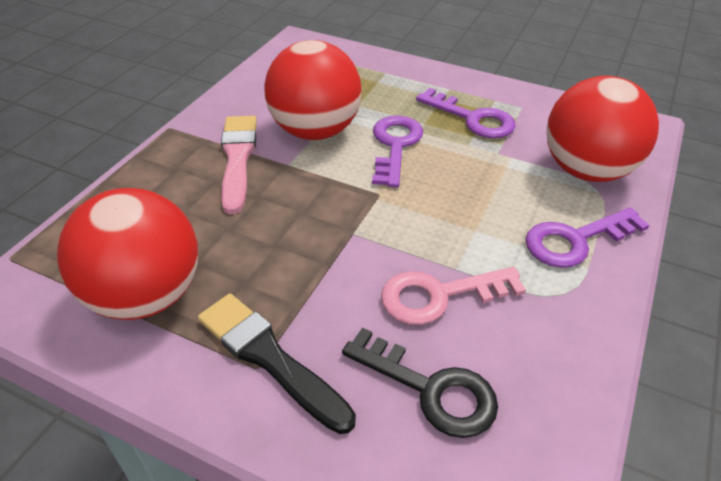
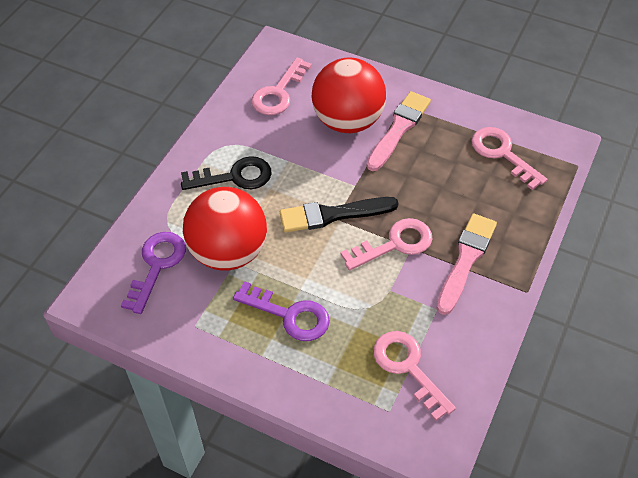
pink brush: [221,116,257,214] = 1 -> [366,91,431,171] [437,213,497,315] = 2
pink key: [381,267,526,325] = 1 -> [251,57,312,115] [341,218,433,270] [373,331,456,421] [471,127,547,190] = 4
purple key: [372,116,423,187] [416,88,516,138] [526,207,649,268] = 3 -> [121,232,186,314] [233,281,330,341] = 2
red ball: [57,188,198,320] [264,40,362,140] [547,76,659,182] = 3 -> [183,187,267,271] [311,58,386,133] = 2

